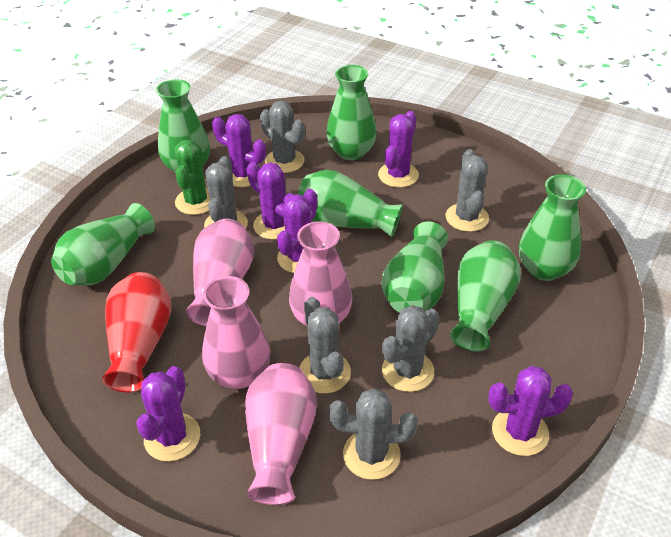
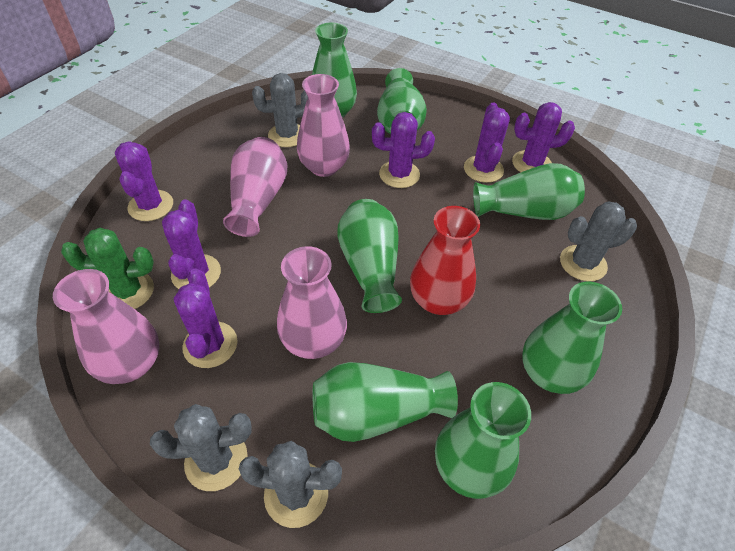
grey cactus: [204,156,248,229] [260,101,305,173] [299,297,351,394] [329,388,418,480] [382,305,440,392] [446,149,489,232] = 6 -> [150,404,252,491] [239,441,342,528] [252,73,308,147] [560,201,637,281] = 4

